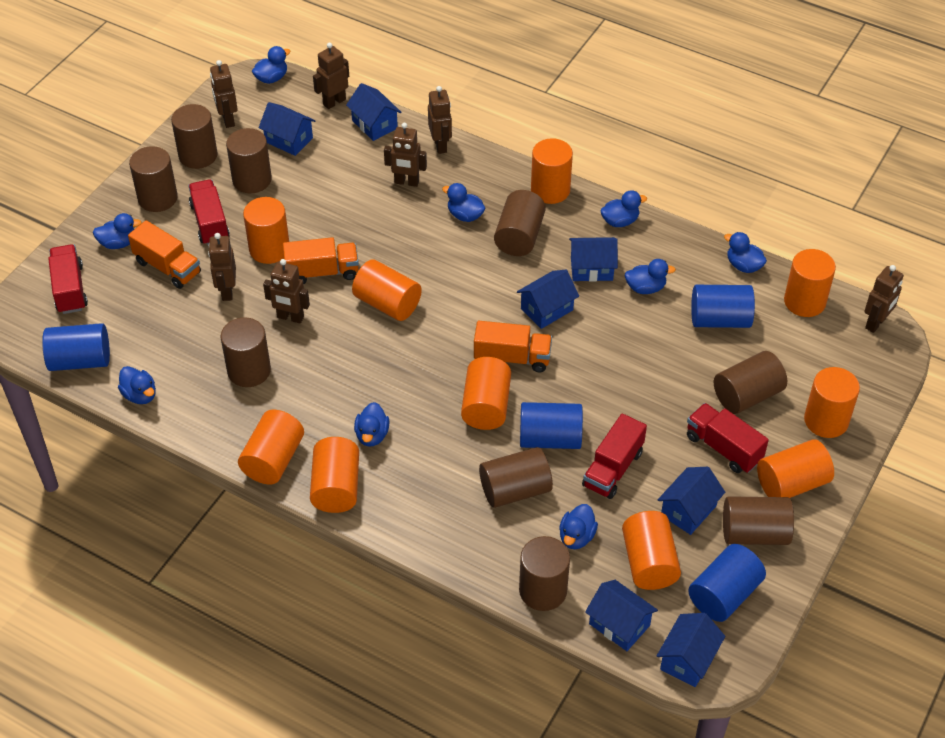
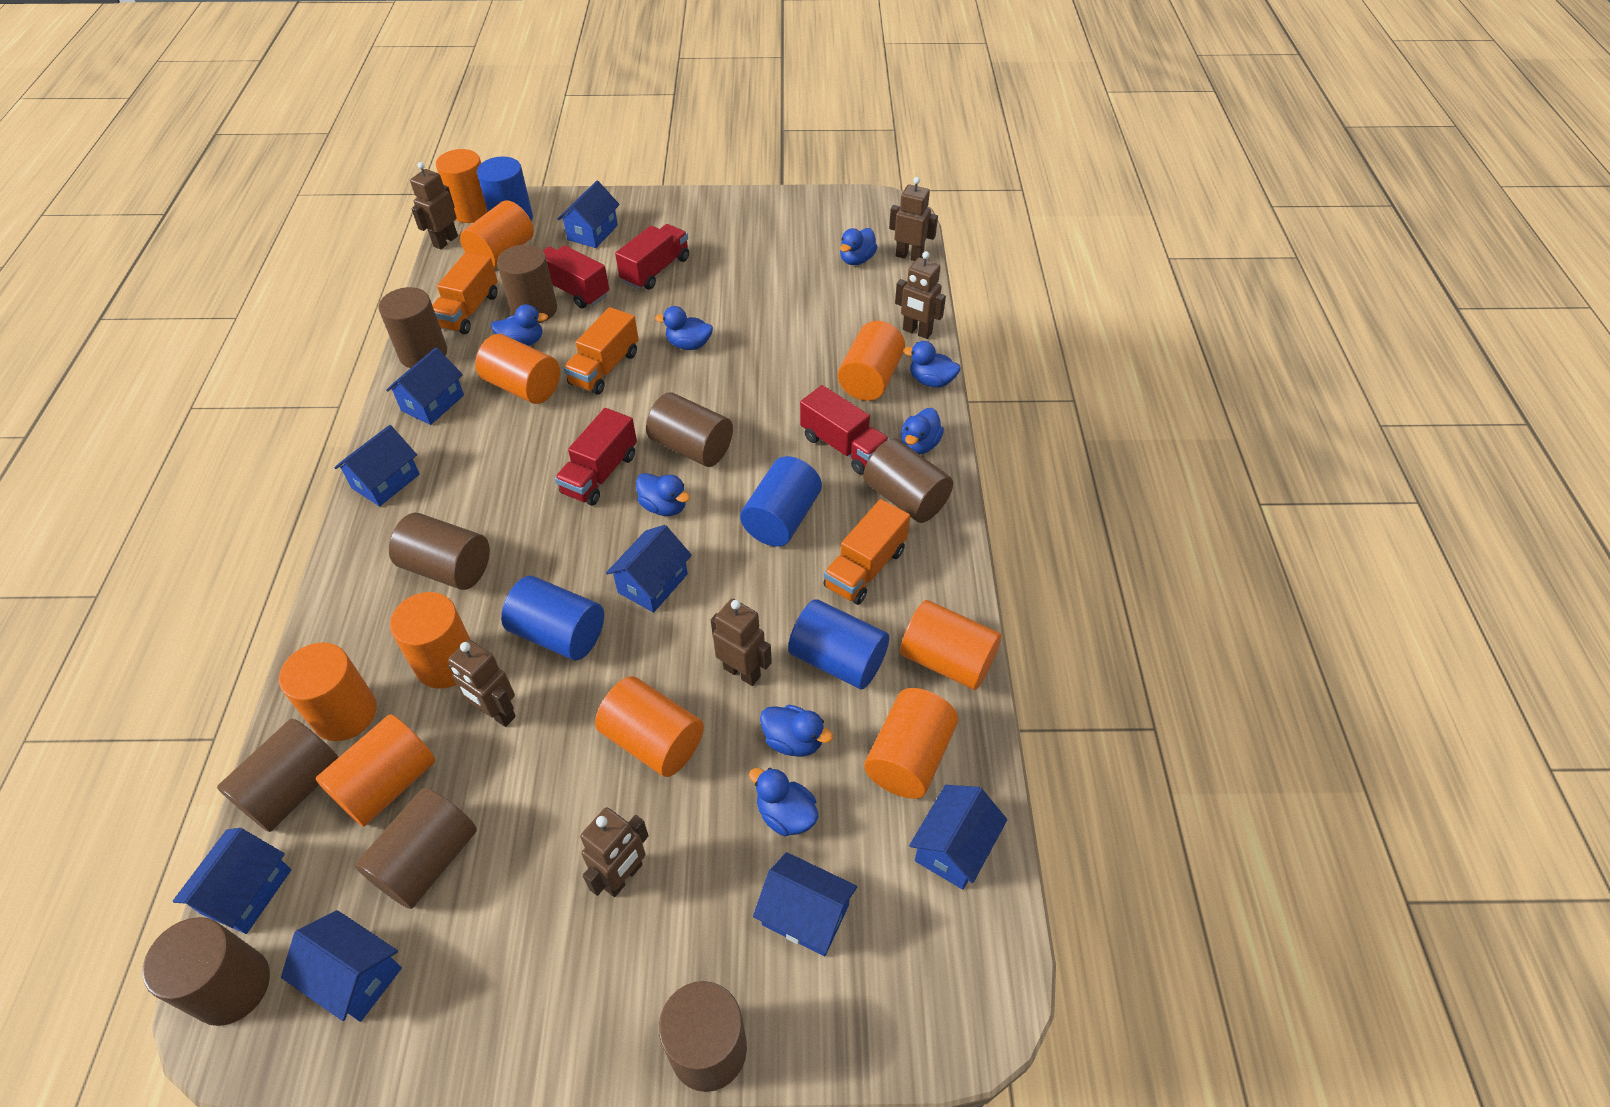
blue duck: [93,213,142,249] [118,366,156,404] [252,46,291,84] [354,402,390,447] [442,183,485,222] [559,504,598,549] [600,190,647,227] [625,259,676,294] [724,232,767,273] = 9 -> [491,304,548,346] [636,473,690,516] [655,306,713,350] [749,768,818,836] [760,705,833,757] [840,228,877,265] [901,408,944,454] [903,341,961,388] = 8
blue house: [259,102,315,156] [346,83,401,141] [517,270,579,329] [569,237,618,282] [585,580,658,651] [657,613,725,687] [658,467,725,535] = 7 -> [173,828,291,934] [281,910,402,1022] [334,425,420,506] [386,347,464,425] [558,181,620,248] [606,525,692,613] [753,852,857,956] [909,785,1007,890] = 8
brown robot: [208,233,236,301] [210,60,238,128] [263,259,310,323] [313,43,349,109] [384,123,427,187] [428,86,452,154] [864,265,904,333] = 7 -> [410,162,458,249] [448,640,516,727] [580,807,649,897] [711,599,772,686] [889,177,938,261] [895,251,946,339] = 6

